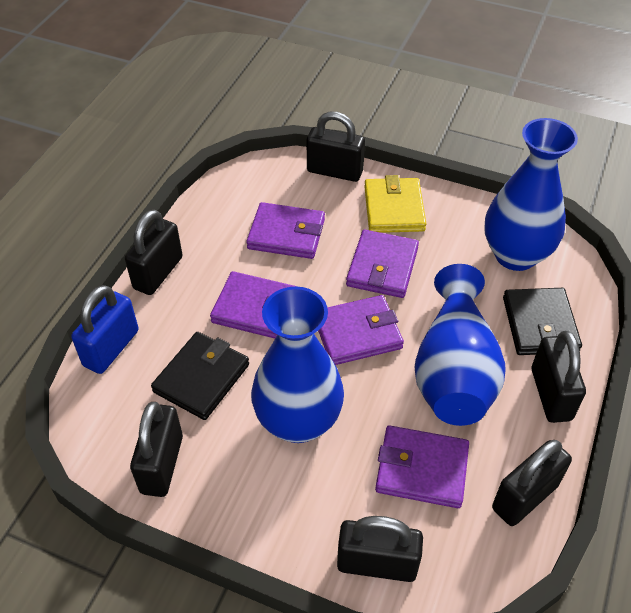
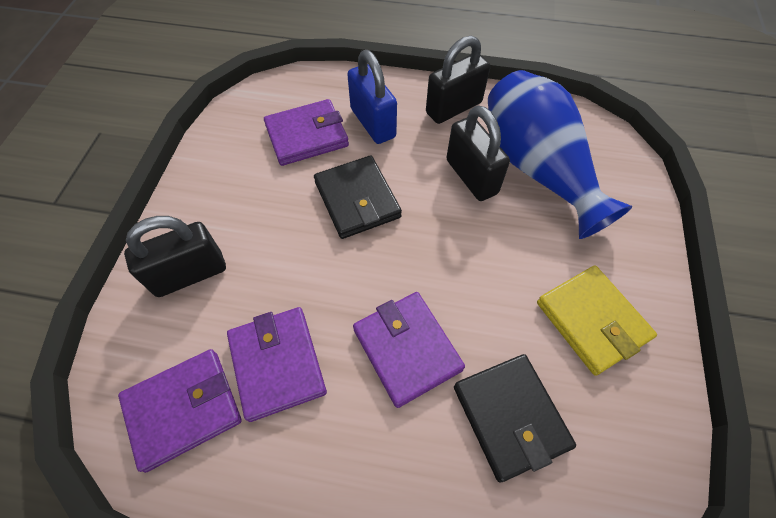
black padlock: [125,210,183,295] [130,402,183,497] [307,112,365,182] [337,516,423,582] [492,440,572,526] [532,331,586,423] = 6 -> [124,216,226,297] [426,36,490,124] [446,106,510,201] = 3
blue vase: [251,287,344,443] [415,264,506,426] [484,118,578,271] = 3 -> [488,70,632,239] = 1
purple wallet: [210,271,297,339] [246,202,325,259] [318,295,404,365] [346,229,419,298] [375,425,469,508] = 5 -> [118,349,242,473] [227,307,327,422] [264,99,349,166] [353,292,465,408] = 4

